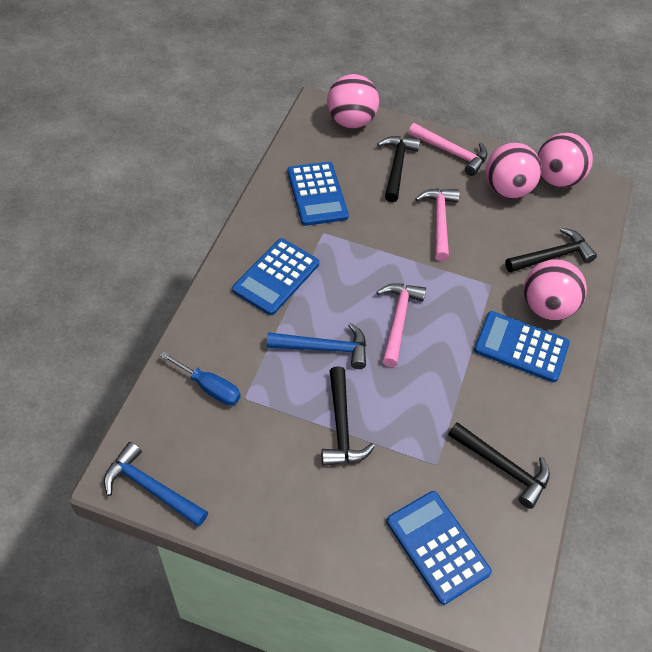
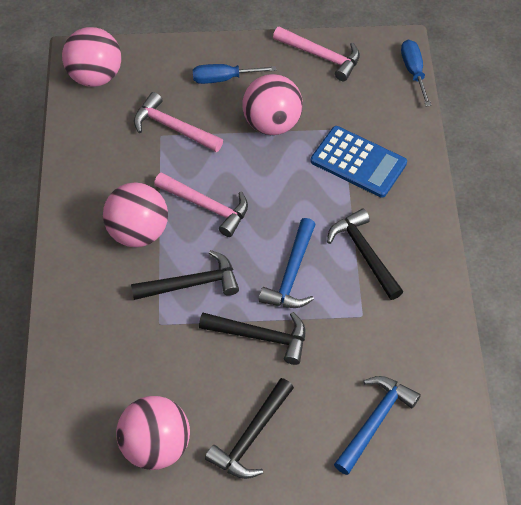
blue calculator: [232,238,319,315] [287,162,349,226] [386,491,492,605] [474,311,570,382] = 4 -> [311,126,407,198] = 1
blue screwdriver: [160,351,241,405] = 1 -> [193,64,276,84] [401,40,431,106] = 2

